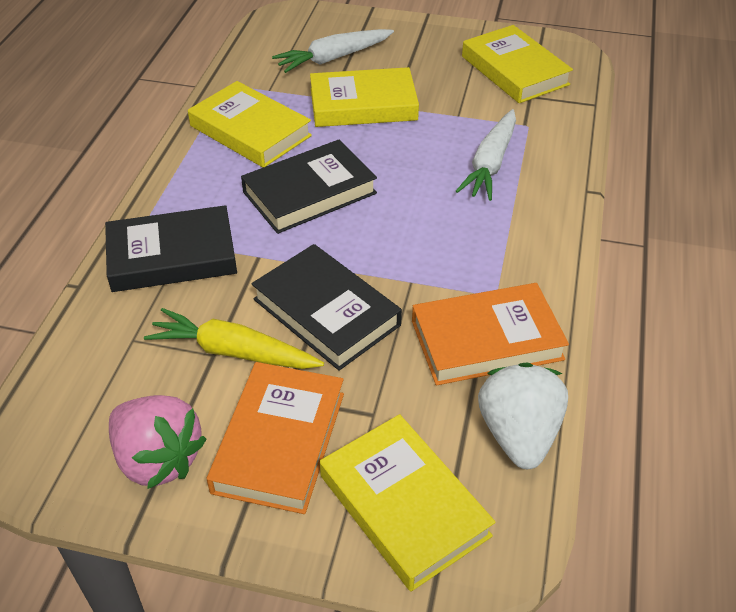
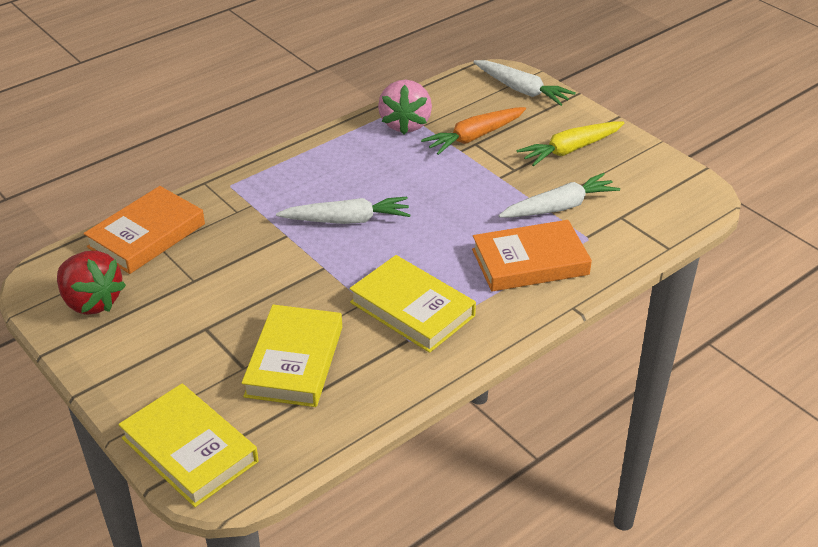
black book: [105,205,237,292] [241,140,377,234] [251,244,402,371] = 3 -> none = 0
orange carrot: none = 0 -> [421,107,526,155] = 1
red strawberry: none = 0 -> [57,251,126,315] = 1
white carrot: [272,29,394,73] [455,109,516,201] = 2 -> [276,197,410,224] [473,60,575,106] [499,173,620,217] = 3
white strawberry: [478,363,568,469] = 1 -> none = 0
yellow book: [188,81,312,167] [310,67,419,127] [320,414,495,592] [462,25,573,103] = 4 -> [118,384,258,507] [242,305,342,407] [349,255,476,353] = 3

